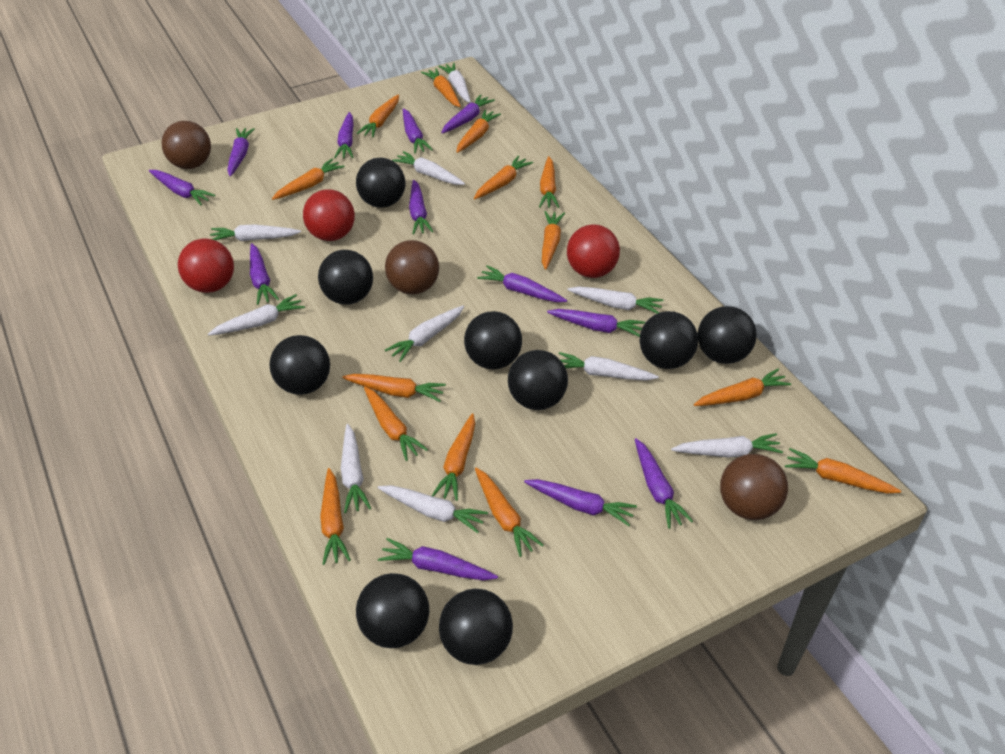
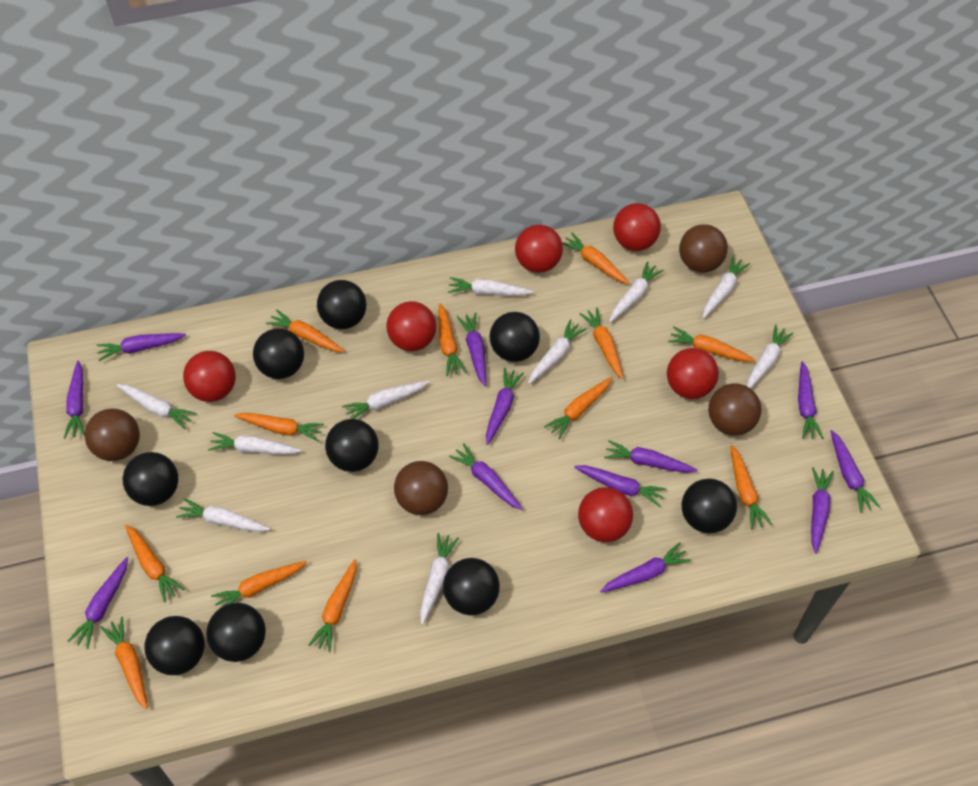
brown ball: [161,121,211,169] [385,240,439,294] [720,454,788,520] = 3 -> [85,408,140,461] [394,461,448,515] [679,224,728,272] [708,384,762,435] = 4
orange carrot: [272,159,345,200] [320,468,351,565] [342,374,446,402] [357,95,399,137] [364,387,428,461] [421,68,461,107] [432,413,475,501] [456,109,501,153] [474,155,533,199] [475,468,544,557] [539,156,559,208] [542,211,565,270] [694,368,791,406] [785,448,901,493] = 14 -> [100,617,148,709] [125,524,184,603] [211,561,307,606] [234,413,324,442] [266,309,345,352] [309,559,357,652] [439,303,466,376] [544,377,612,439] [562,233,630,284] [579,308,624,379] [668,326,756,362] [730,445,772,529] = 12
red ball: [178,239,234,293] [303,189,355,241] [567,224,620,278] = 3 -> [183,351,236,402] [386,301,437,351] [515,225,563,273] [578,487,633,542] [613,203,661,251] [667,348,719,399] = 6

